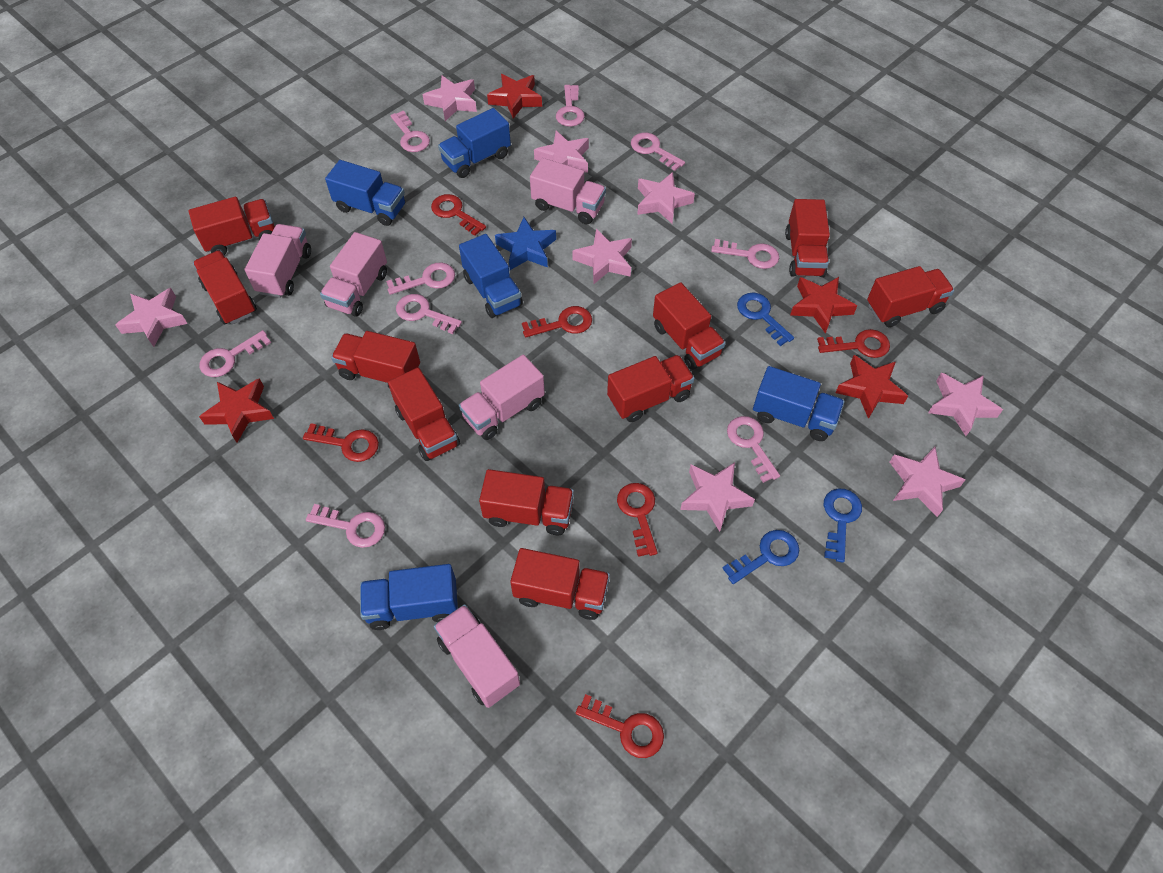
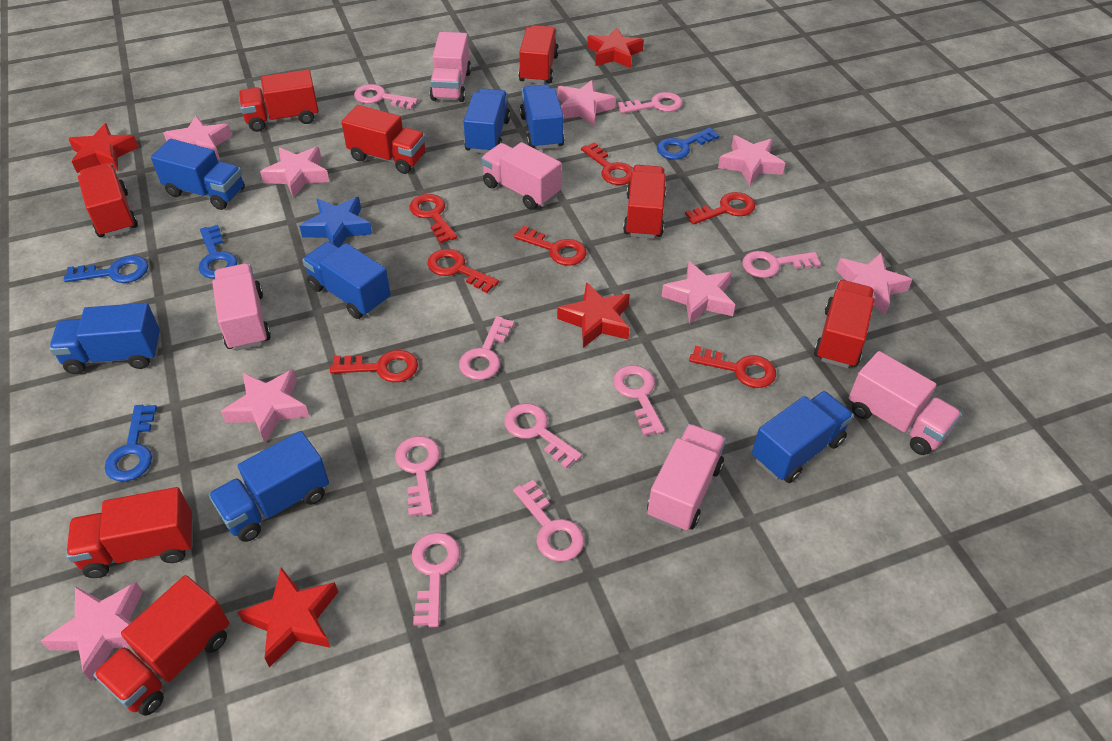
blue key: [722,530,799,584] [737,293,794,346] [823,489,862,563] = 3 -> [64,255,148,283] [105,405,157,482] [198,225,238,279] [657,127,720,160] = 4
blue truck: [325,160,405,226] [360,564,458,630] [438,108,511,178] [459,234,523,318] [753,366,845,441] = 5 -> [49,303,160,374] [151,139,245,210] [208,431,329,542] [302,242,391,319] [464,88,510,154] [520,84,564,150] [752,391,854,483] = 7
red key: [303,423,379,462] [431,194,486,236] [522,306,592,338] [576,694,664,758] [617,483,658,557] [817,329,890,358] = 6 -> [330,350,418,382] [409,194,457,243] [427,249,499,293] [514,226,587,266] [581,142,633,185] [685,192,756,225] [689,346,776,388] = 7
red truck: [189,197,275,255] [193,250,257,324] [331,331,420,389] [388,368,460,461] [479,469,574,535] [510,548,610,620] [607,355,695,422] [653,282,725,370] [785,199,830,277] [867,266,954,327] = 10 -> [66,487,193,578] [78,163,138,237] [93,575,230,716] [239,70,319,132] [341,105,426,174] [519,25,559,84] [623,165,666,239] [814,280,874,368] = 8

